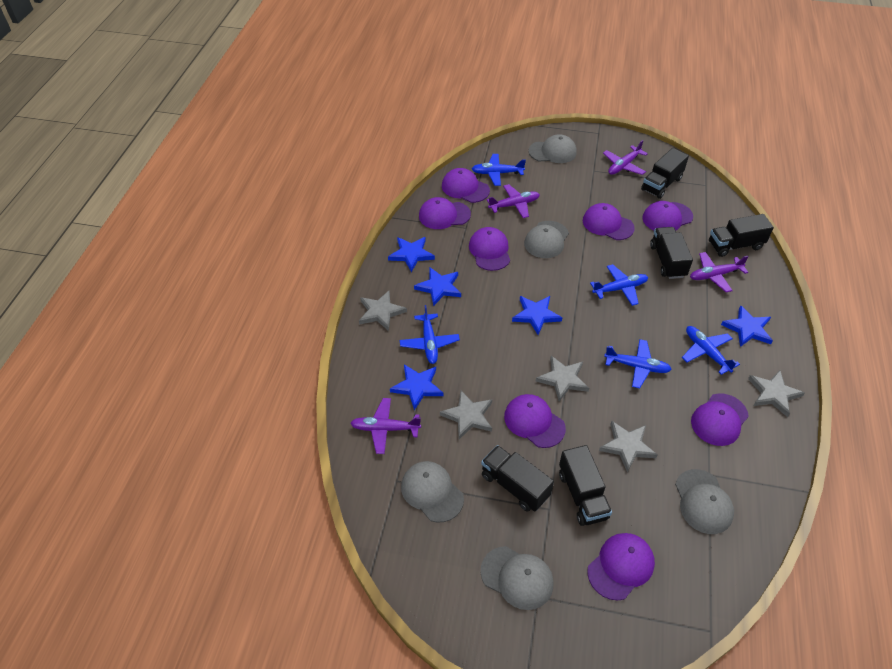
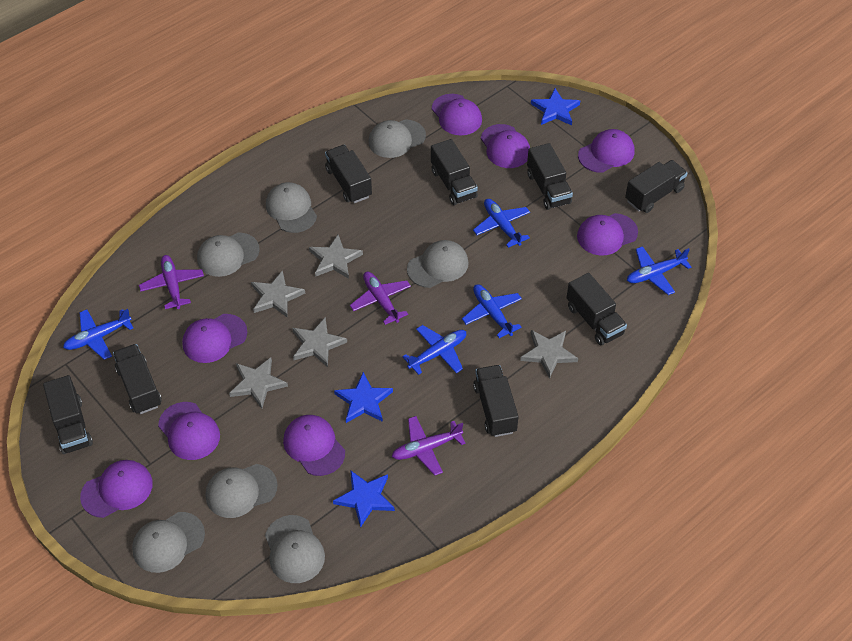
black truck: [481,445,554,512] [559,445,612,526] [641,148,689,199] [650,227,693,279] [709,214,774,257] = 5 -> [43,375,93,454] [113,344,162,414] [325,145,372,203] [431,139,478,205] [473,365,519,437] [527,143,573,210] [567,273,627,345] [625,160,688,213] = 8
blue star: [388,237,435,272] [390,364,443,410] [414,267,461,306] [512,296,562,335] [721,305,773,347] = 5 -> [333,470,395,528] [334,372,393,423] [531,88,580,125] = 3
grey cap: [401,461,464,523] [481,546,553,610] [524,221,569,258] [529,134,577,163] [675,469,734,534] = 5 -> [132,512,205,573] [197,232,259,277] [206,464,278,518] [265,515,325,583] [266,182,317,233] [368,119,426,158] [407,240,469,288] = 7
purple plane: [351,398,421,454] [487,184,540,218] [603,140,648,175] [690,252,749,292] = 4 -> [139,255,204,309] [350,272,411,325] [392,416,466,476] = 3

